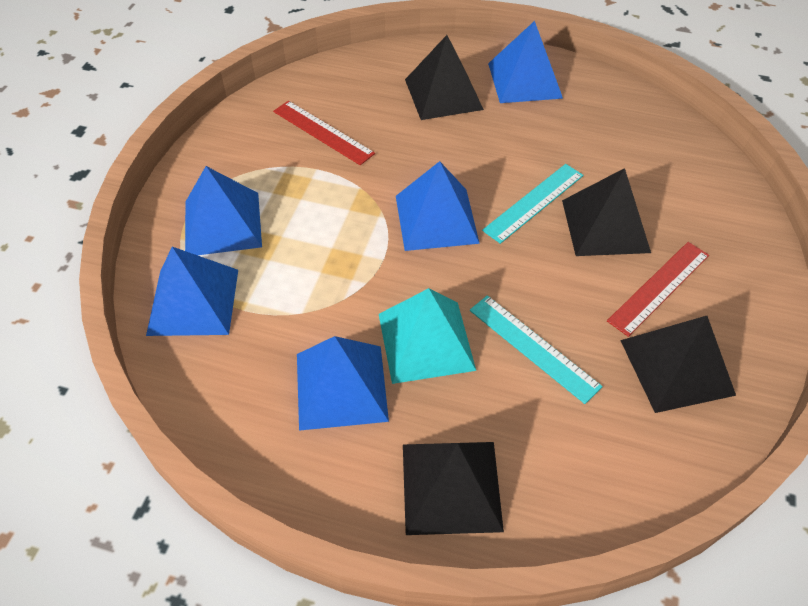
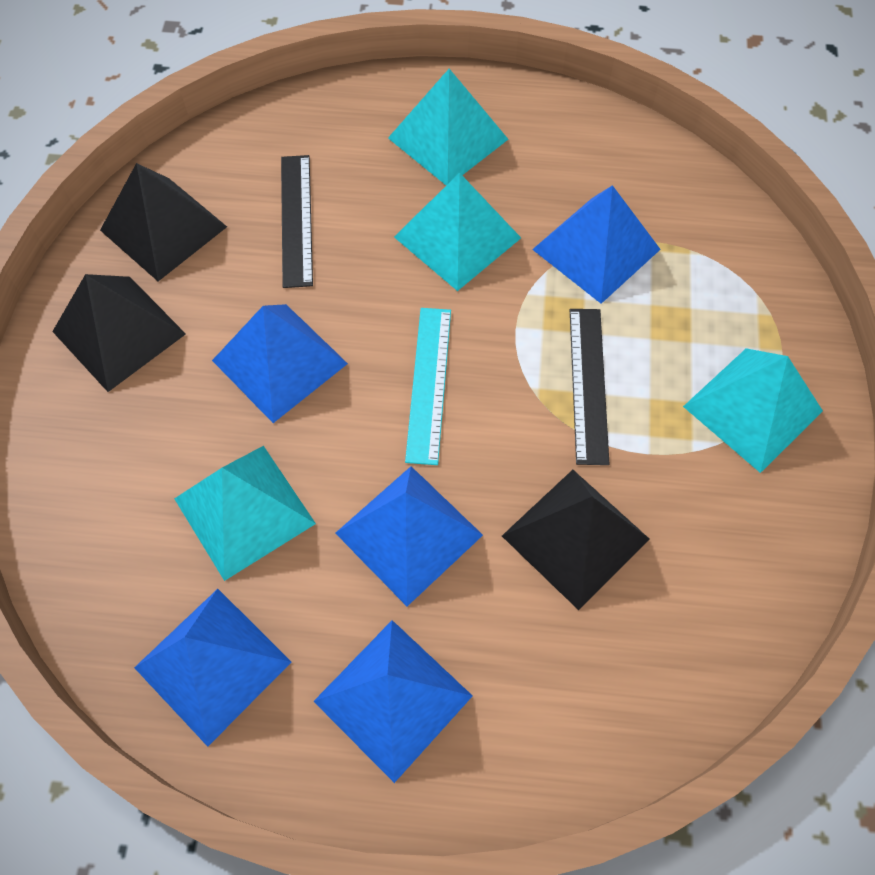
black pyramid: [403,442,504,535] [405,35,484,120] [562,168,651,256] [620,316,736,413] = 4 -> [52,274,186,392] [100,163,227,281] [502,470,650,610] = 3
black ruler: none = 0 -> [281,155,313,288] [570,309,610,465] = 2
red ruler: [273,101,375,165] [607,242,709,337] = 2 -> none = 0
turquoise pyramid: [379,288,476,384] = 1 -> [174,446,316,581] [388,69,508,185] [394,173,521,291] [683,348,823,473] = 4
turquoise ruler: [470,295,603,404] [482,164,584,244] = 2 -> [405,308,451,465] = 1

